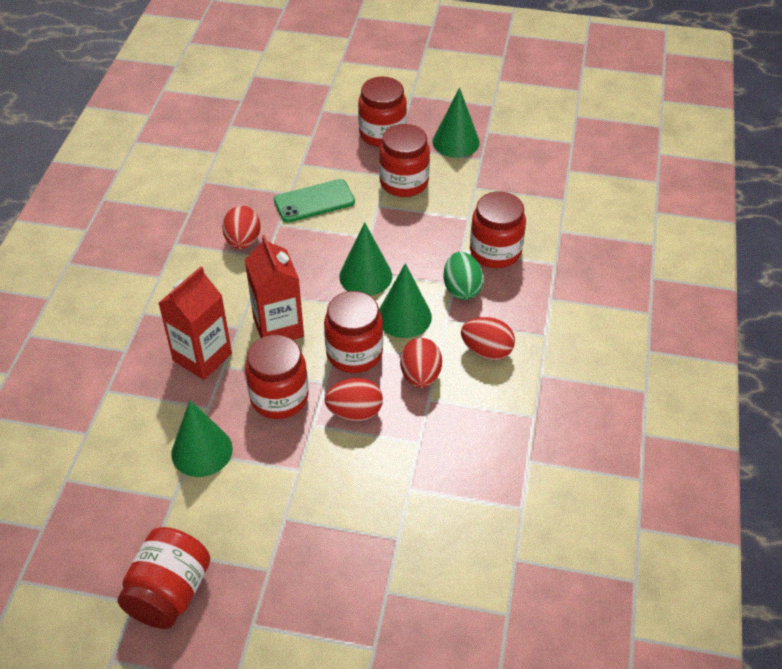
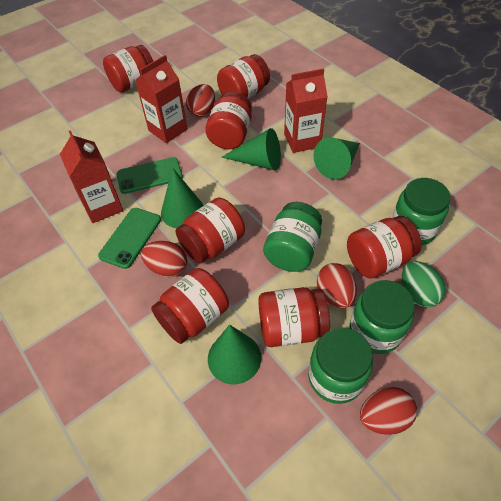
green jar: none = 0 -> [263,202,322,272] [308,327,373,404] [349,280,415,354] [392,178,450,245] = 4
green phone: [274,179,355,223] = 1 -> [98,208,161,269] [117,157,183,194] = 2
red carton: [158,266,232,380] [245,235,304,340] = 2 -> [60,130,123,223] [135,55,188,143] [284,68,328,153] = 3
red jar: [118,527,210,629] [245,335,309,419] [324,291,383,373] [358,77,407,147] [379,124,430,197] [470,191,526,268] = 6 -> [103,45,153,93] [151,268,229,344] [176,198,245,263] [205,91,252,149] [217,54,270,99] [258,287,330,347] [347,216,422,279] = 7

